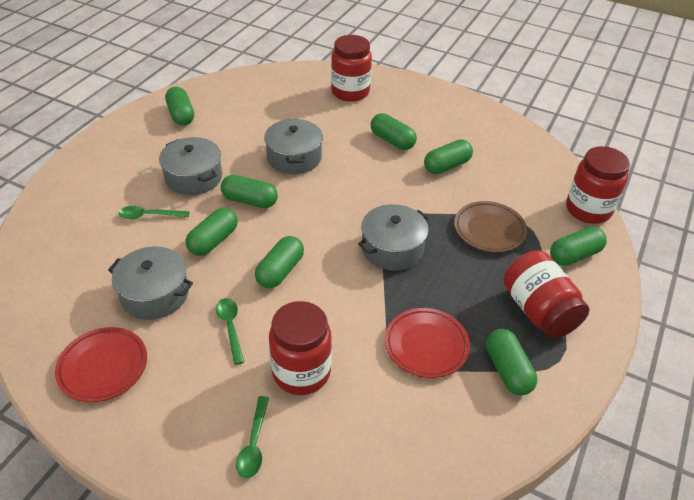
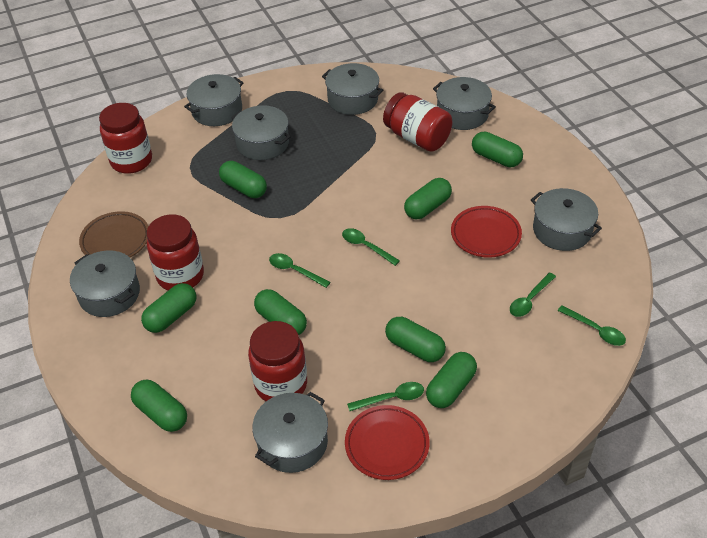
green spoon: [118,206,190,219] [216,298,244,365] [236,396,269,478] = 3 -> [269,253,331,288] [342,228,400,266] [347,382,424,411] [510,272,556,317] [557,305,626,346] = 5
grey pot: [108,246,193,320] [159,137,222,195] [264,119,323,174] [358,204,429,271] = 4 -> [70,250,140,317] [184,74,244,126] [231,105,291,160] [252,392,328,473] [322,63,383,115] [433,77,496,130] [531,188,602,251] = 7

